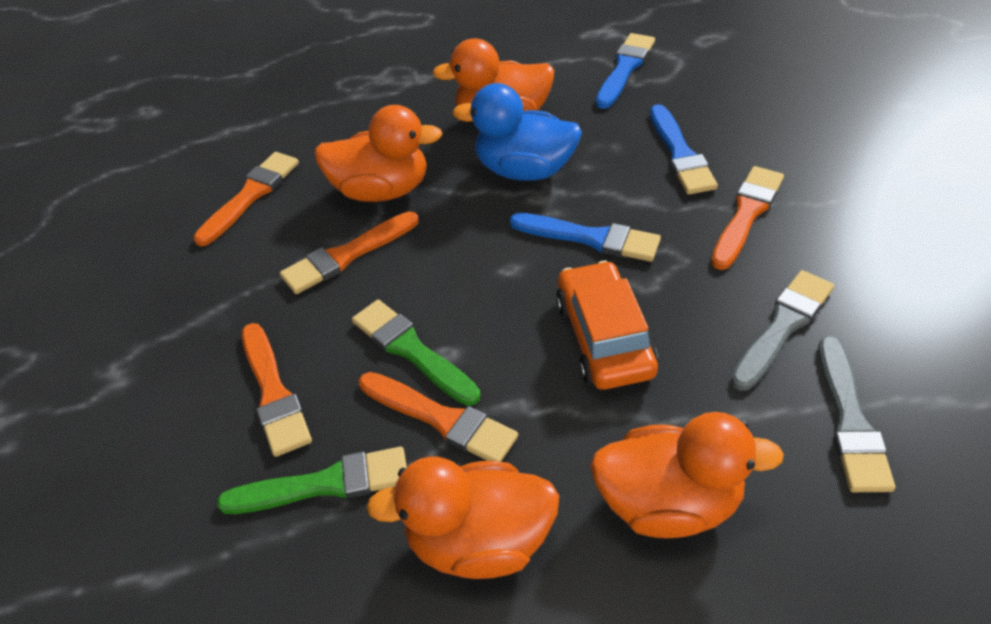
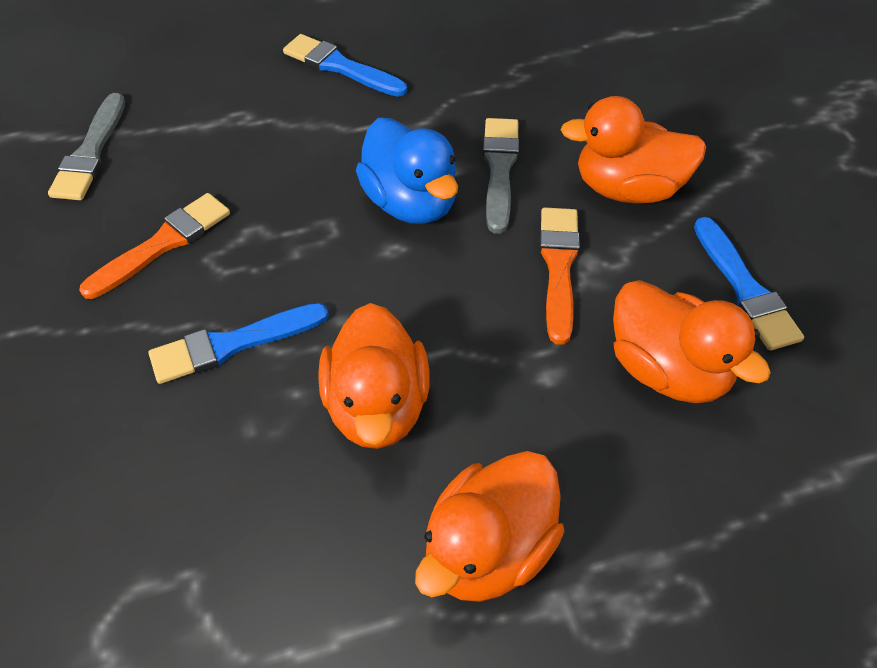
green brush: [217,447,407,514] [352,300,481,406] = 2 -> none = 0
orange brush: [193,152,299,246] [242,323,312,457] [280,211,419,294] [359,372,518,462] [711,166,784,270] = 5 -> [79,193,230,299] [540,207,580,345] = 2
orange car: [556,260,658,390] = 1 -> none = 0

